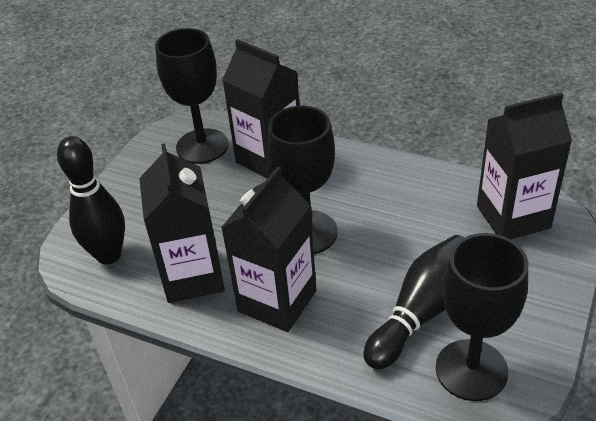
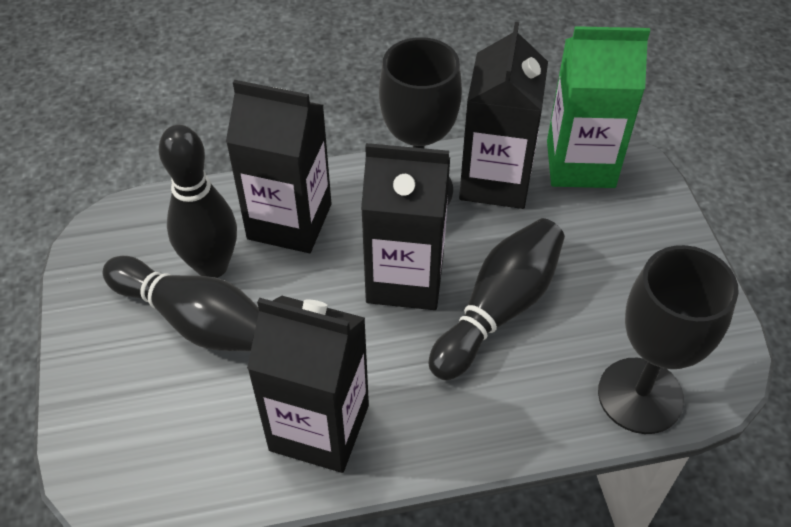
black bowling pin: [57,136,125,264] [363,235,465,370] = 2 -> [103,256,259,352] [159,125,237,278] [428,218,565,380] = 3
black goblet: [155,28,228,164] [267,106,338,254] [436,233,528,401] = 3 -> [379,37,462,206] [598,245,739,434] = 2
green carton: none = 0 -> [547,26,650,188] = 1

